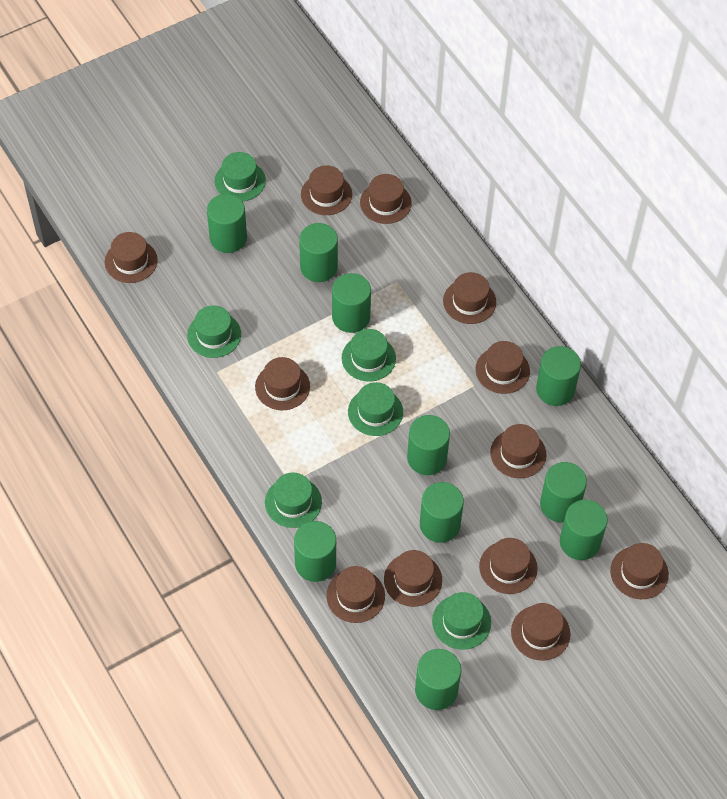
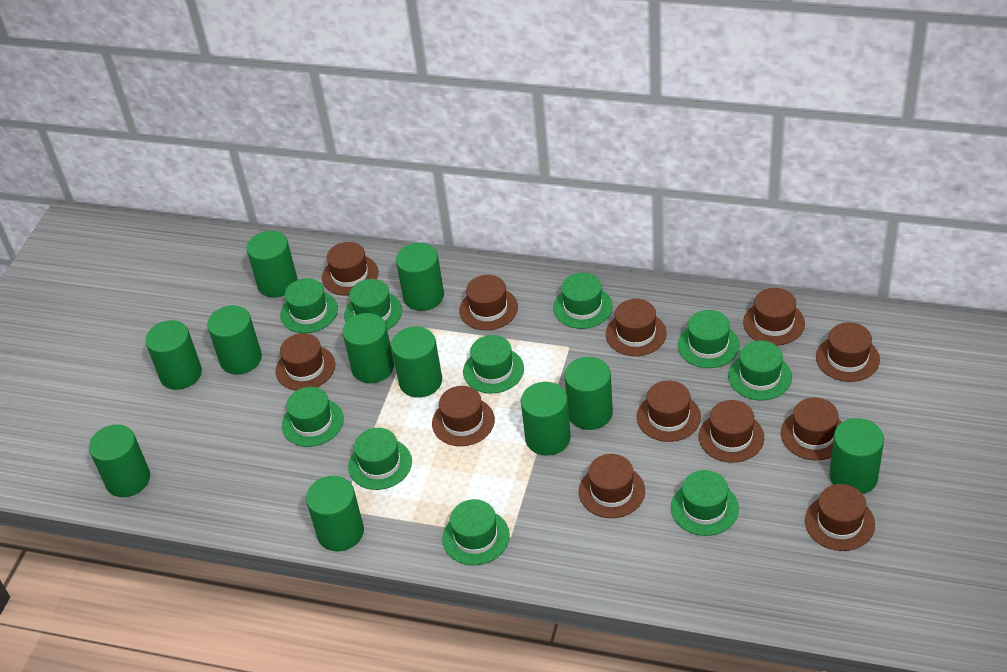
green cylinder: [207,194,247,253] [294,521,336,582] [299,223,338,282] [332,273,371,333] [407,415,450,475] [415,649,461,710] [420,482,464,543] [536,346,581,406] [540,462,587,522] [560,500,608,560] = 10 -> [89,425,150,497] [145,320,202,390] [207,305,262,375] [247,231,298,297] [306,476,364,552] [343,313,394,383] [391,326,442,398] [396,243,444,311] [521,382,571,456] [564,357,613,430] [829,418,884,494] = 11
green hat: [187,305,241,358] [214,152,266,201] [265,472,322,528] [342,329,396,382] [348,382,403,436] [432,592,491,650] = 6 -> [280,278,338,333] [282,387,344,447] [344,279,402,330] [348,428,412,490] [442,499,510,565] [463,335,524,394] [553,273,613,329] [671,470,739,536] [678,310,740,368] [728,340,792,401] = 10

